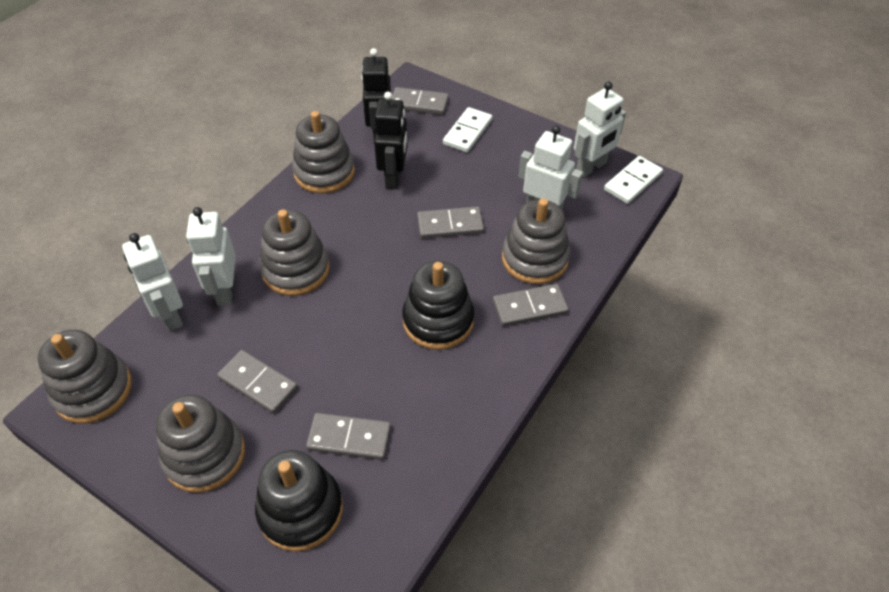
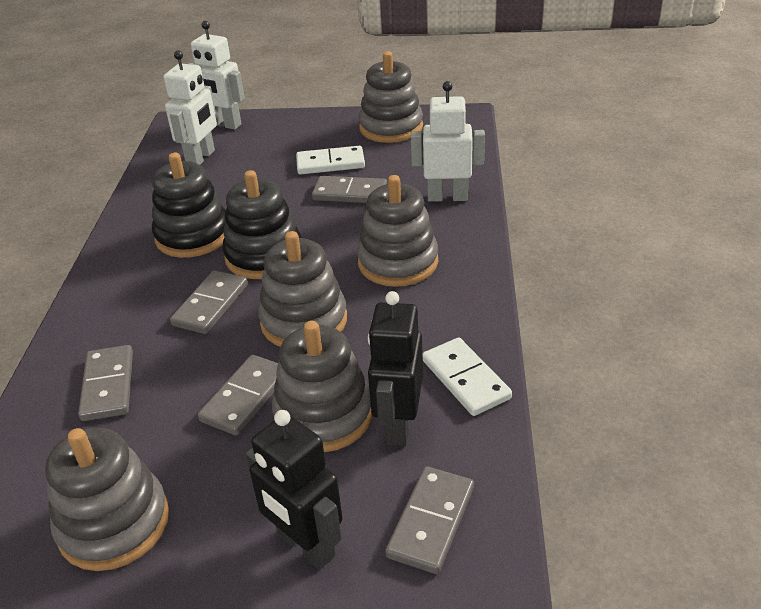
white robot: [122,233,183,331] [186,207,236,305] [518,125,583,209] [574,81,626,177] = 4 -> [164,50,217,165] [189,21,245,130] [411,81,485,202] = 3

